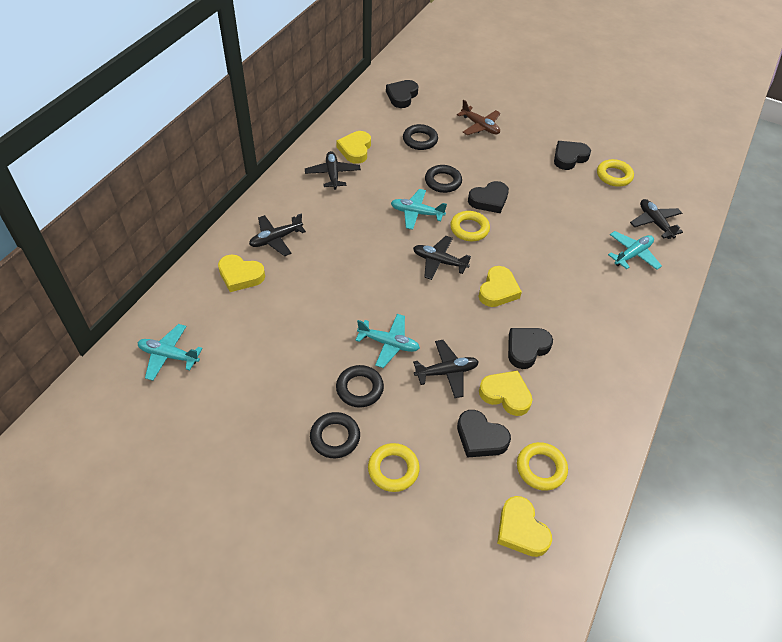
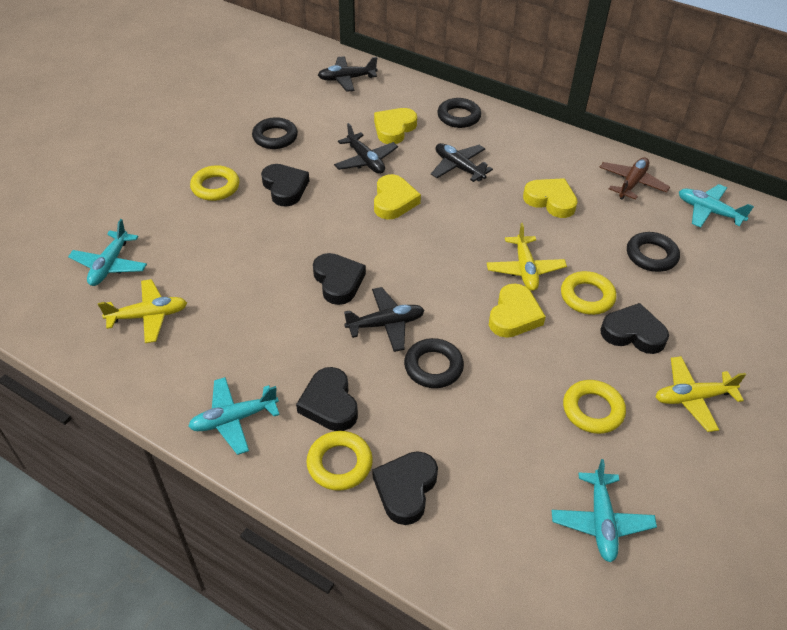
black plane: [249,214,306,256] [305,151,361,190] [413,236,471,280] [413,340,479,398] [630,199,683,239] = 5 -> [318,56,378,92] [334,123,398,174] [344,287,425,352] [431,143,493,182] = 4
yellow heart: [218,254,265,292] [336,131,371,164] [479,266,522,307] [479,371,533,416] [497,496,552,557] = 5 -> [374,108,417,144] [374,174,421,219] [489,284,546,338] [523,178,578,218] = 4
yellow plane: none = 0 -> [98,279,187,343] [487,223,567,291] [656,356,746,432] = 3

